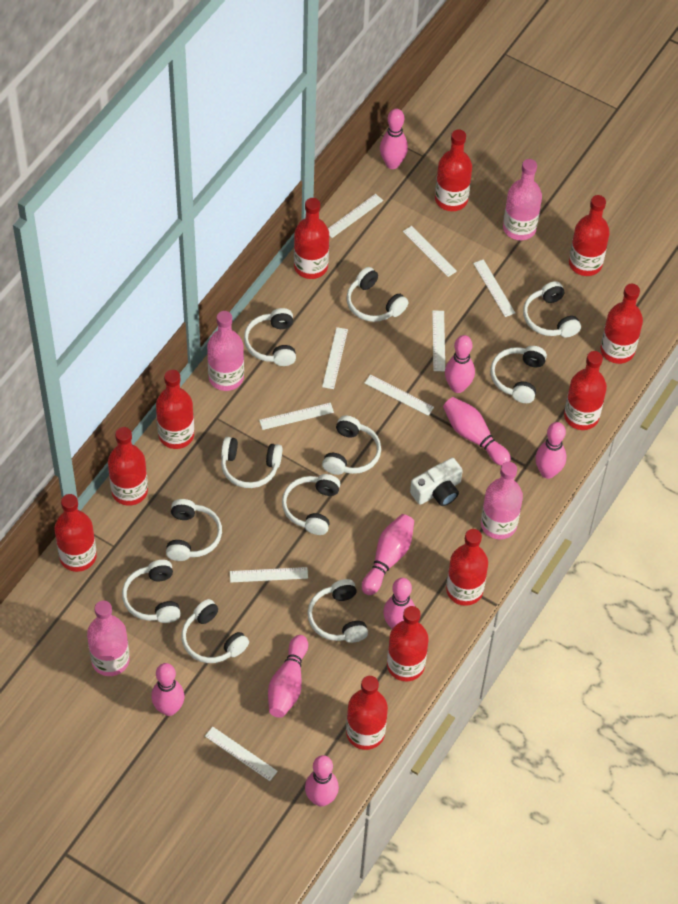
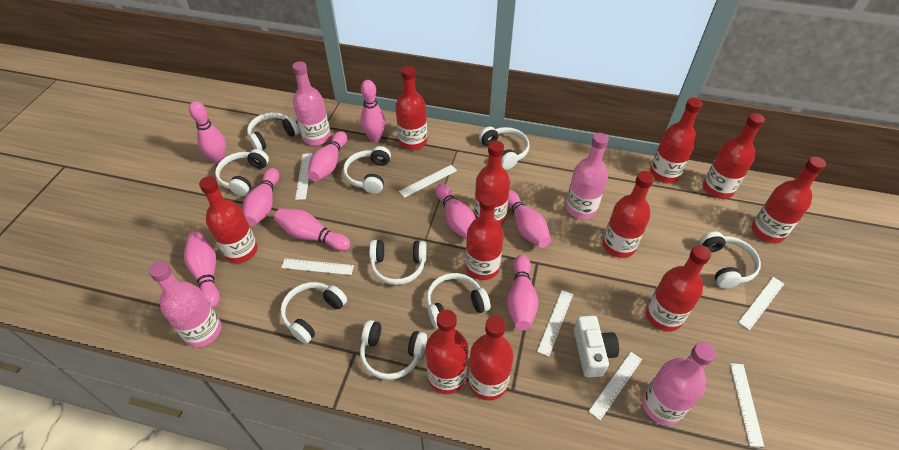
white headphones: [122,560,181,623] [166,499,222,561] [181,599,249,663] [221,437,282,488] [244,308,296,366] [282,474,341,535] [308,579,368,643] [322,415,381,475] [347,267,409,322] [490,346,547,403] [523,281,581,338] = 11 -> [215,149,269,196] [247,112,299,150] [280,282,347,344] [343,146,391,194] [360,320,427,380] [369,240,427,285] [426,273,491,329] [479,127,530,170] [700,231,761,289] = 9
white ruler: [205,727,278,781] [230,567,308,583] [259,403,334,430] [322,327,348,389] [328,194,383,238] [365,375,434,416] [403,226,457,277] [432,310,445,371] [473,259,515,317] = 9 -> [281,258,354,275] [295,153,312,200] [399,165,457,198] [537,290,573,356] [588,352,642,420] [730,363,764,447] [738,277,784,330] = 7

